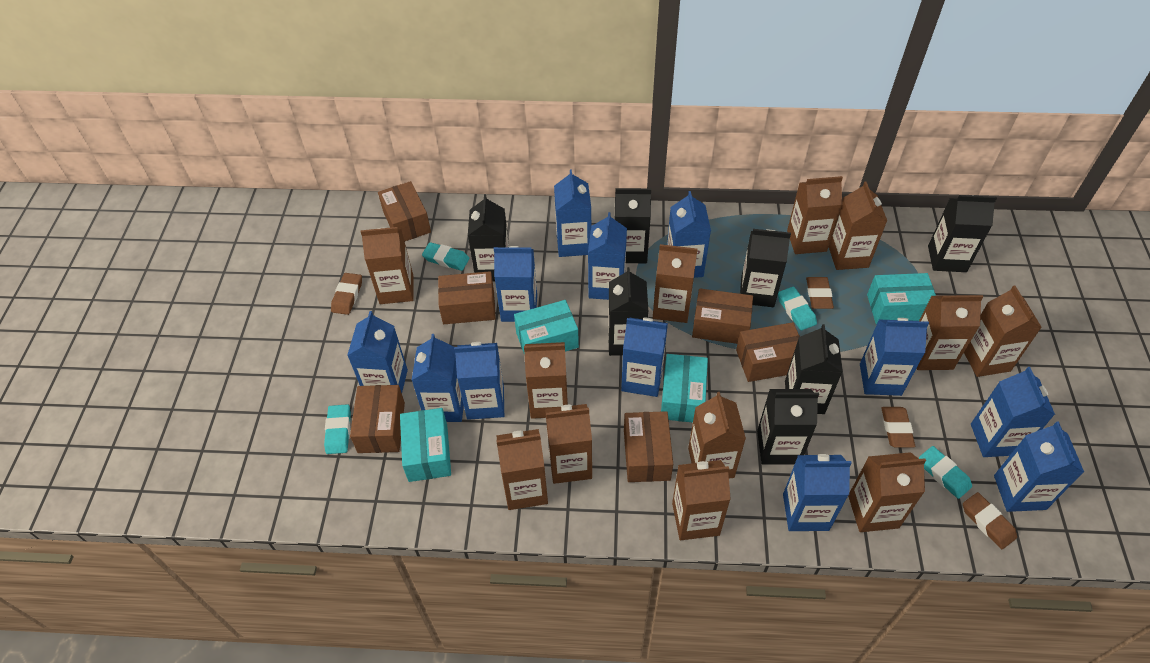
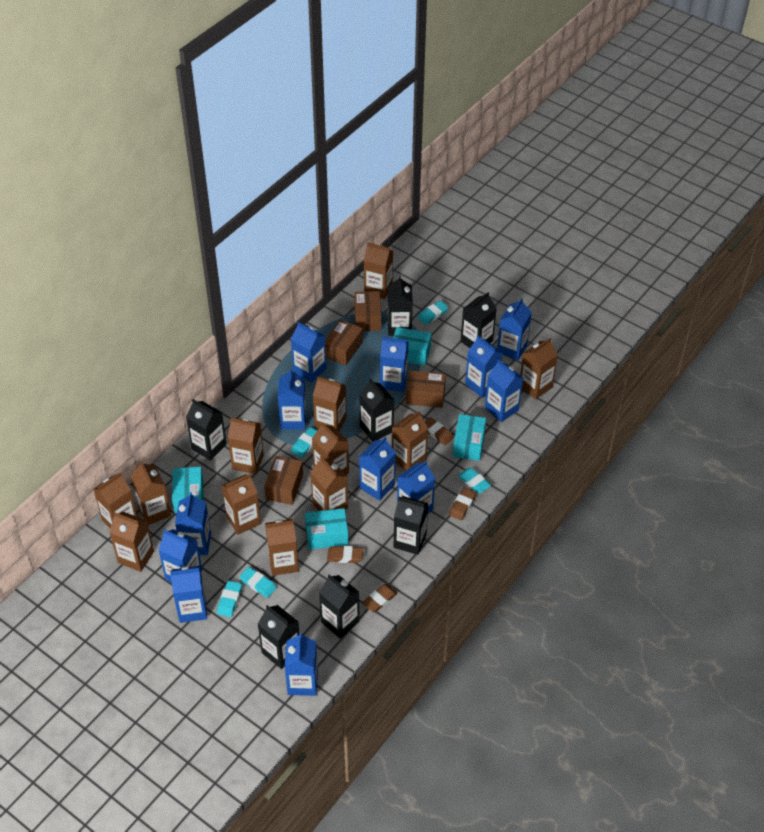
brown box: [350,385,405,453] [378,181,431,241] [438,271,496,324] [624,411,673,482] [692,288,753,344] [736,322,800,382] = 6 -> [264,456,303,505] [325,320,363,366] [354,291,381,331] [406,370,446,408] = 4
turquoise eraser: [324,404,351,454] [422,242,470,271] [778,287,817,330] [919,446,972,499] = 4 -> [217,581,242,617] [239,567,277,598] [291,427,317,458] [418,300,448,325] [458,468,491,493] = 5

